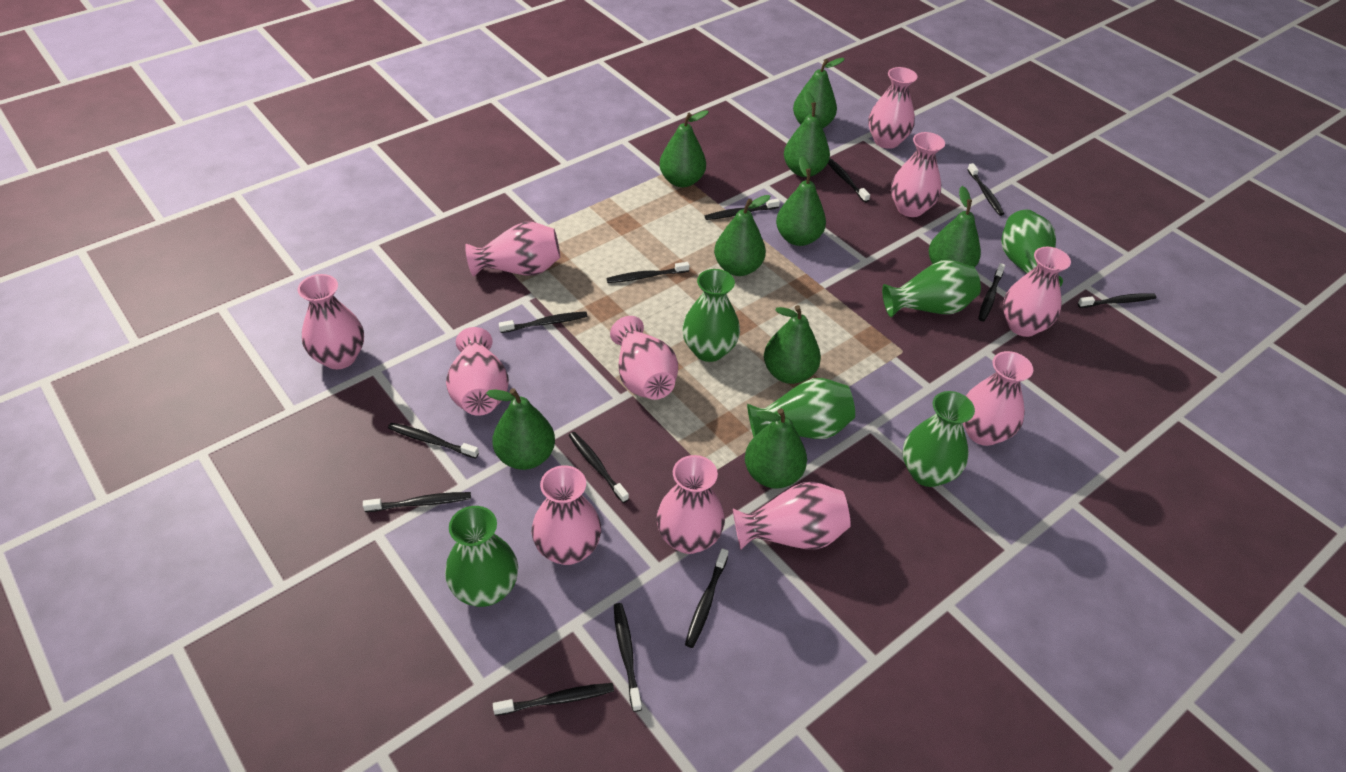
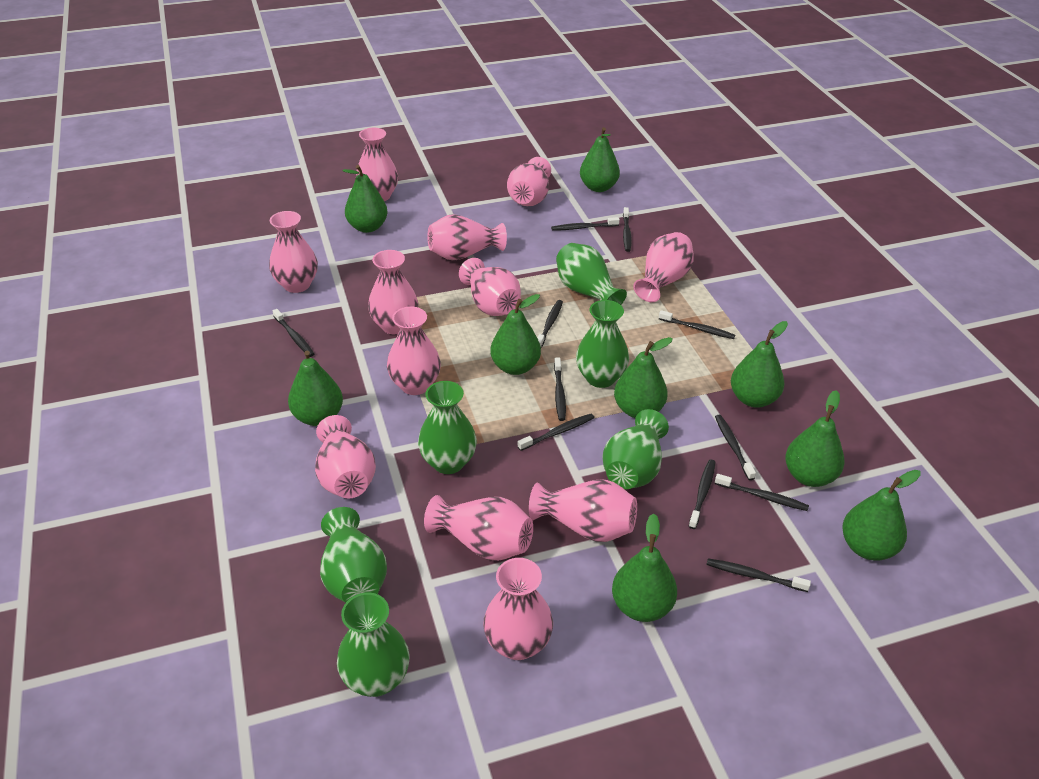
black toothbrush: [363,492,471,512] [388,423,479,459] [493,683,614,716] [499,311,587,333] [569,432,629,503] [606,262,690,283] [614,603,642,712] [685,548,728,648] [705,198,780,220] [828,158,870,202] [967,163,1004,216] [978,263,1005,321] [1078,293,1156,308] = 13 -> [273,309,314,357] [518,414,594,451] [538,300,563,348] [551,217,620,231] [554,358,566,421] [623,207,632,252] [659,310,735,339] [689,460,716,529] [706,558,811,592] [715,415,756,480] [715,474,809,511] = 11
pink vase: [298,274,364,369] [446,327,509,416] [465,222,560,277] [532,465,601,565] [610,316,678,400] [656,455,725,554] [733,482,851,550] [868,67,917,149] [891,132,945,217] [963,351,1033,446] [1003,247,1071,337] = 11 -> [269,211,318,293] [315,415,376,499] [356,128,398,201] [368,250,418,334] [387,307,441,395] [424,495,533,561] [428,214,507,261] [459,258,521,316] [483,558,553,660] [507,157,551,206] [529,479,637,542] [633,232,694,302] = 12

